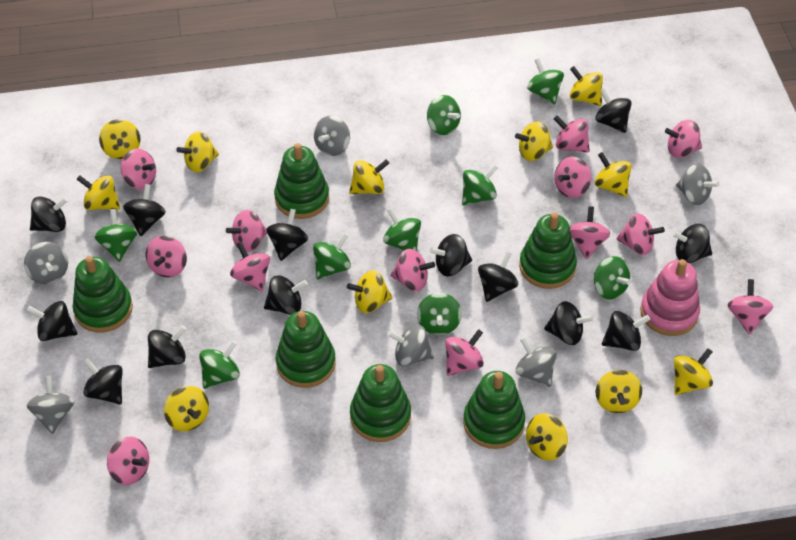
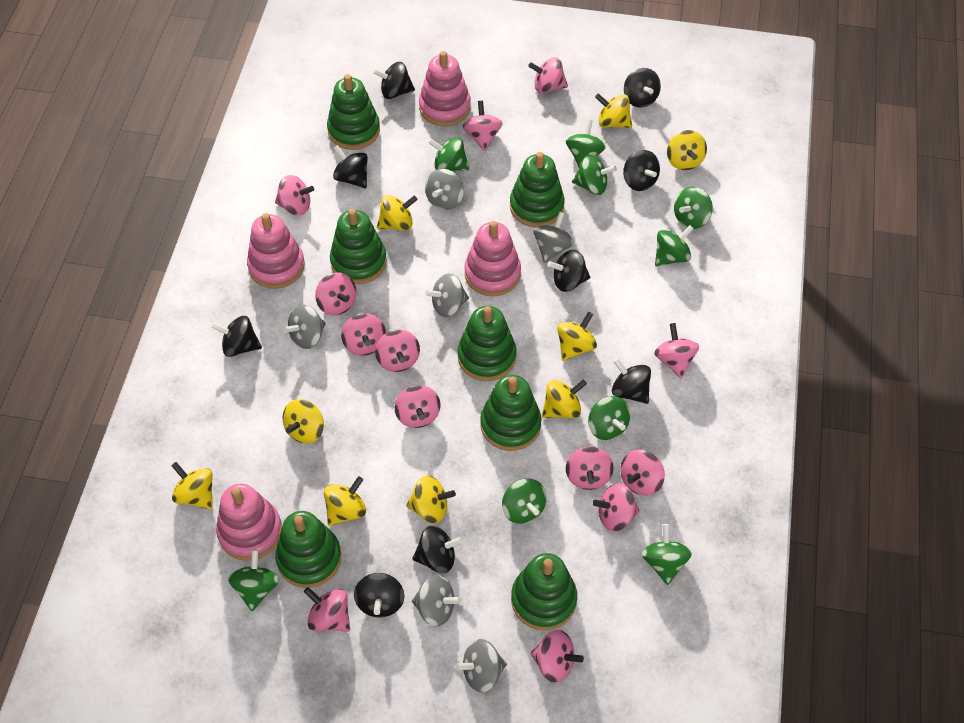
black spinning top: [27,301,77,341] [30,196,68,232] [83,358,123,405] [123,184,166,236] [148,325,186,368] [264,275,308,315] [266,209,308,261] [429,234,472,277] [478,251,518,302] [544,301,594,345] [595,88,632,133] [602,311,650,351] [672,224,712,263] = 13 -> [211,316,262,357] [333,145,368,188] [354,573,405,618] [373,62,415,99] [412,526,463,573] [547,250,590,292] [612,358,651,404] [623,150,660,191] [624,68,661,108] = 9
green stacking toy: [73,256,133,333] [274,143,329,219] [276,311,336,388] [350,364,411,442] [463,371,525,449] [519,212,577,289] = 6 -> [275,511,341,588] [327,74,380,150] [330,209,387,284] [458,306,517,381] [480,375,541,451] [510,152,565,228] [511,553,577,631] = 7
pink stacking toy: [640,259,700,336] = 1 -> [216,484,282,561] [247,213,305,289] [419,51,471,126] [464,221,521,296] = 4
yellow spinning top: [76,175,120,210] [99,119,141,159] [164,386,209,431] [176,131,219,172] [347,270,392,313] [349,160,389,194] [515,121,553,161] [526,413,568,461] [570,66,603,106] [595,152,632,197] [596,370,642,413] [674,348,713,395] = 12 -> [171,462,213,509] [283,399,324,444] [324,476,366,526] [377,195,417,231] [406,476,456,523] [542,380,587,418] [557,312,597,361] [595,93,632,128] [667,130,707,170] = 9

